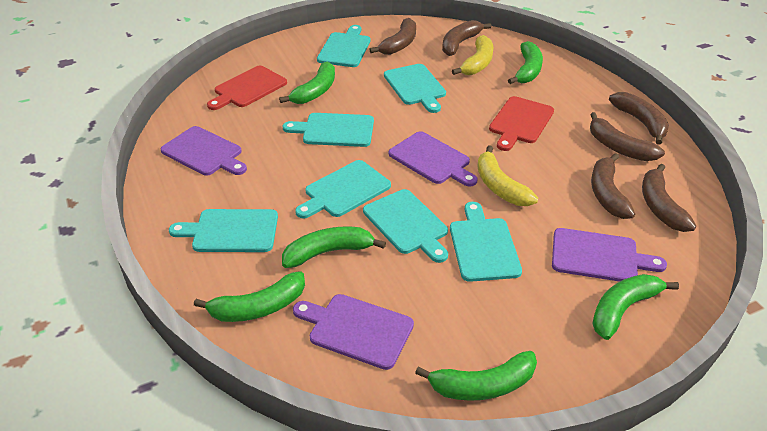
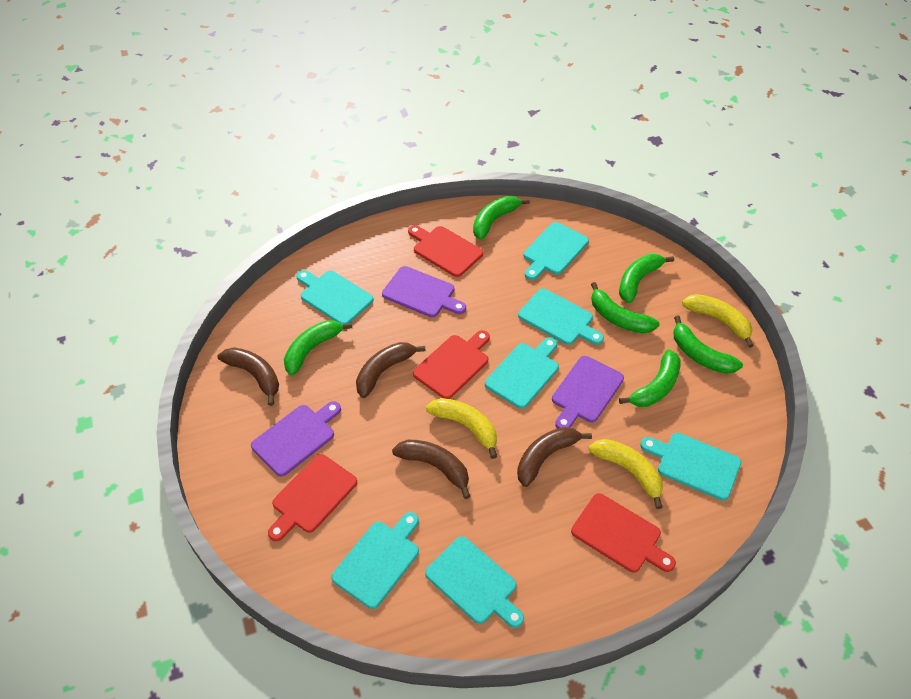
brown banana: [369,18,416,55] [442,20,491,56] [590,112,665,161] [591,153,635,219] [609,92,669,145] [642,164,696,232] = 6 -> [218,347,279,406] [356,342,426,398] [392,440,470,499] [517,427,592,487] = 4
purple cutting board: [161,126,247,176] [293,294,414,370] [389,131,478,187] [552,228,667,282] = 4 -> [251,401,341,477] [382,266,466,317] [552,356,624,429] = 3
red cutting board: [207,66,287,110] [489,96,554,151] = 2 -> [268,454,357,541] [408,225,483,277] [413,330,490,399] [571,493,676,573] = 4
yellow banana: [452,35,493,75] [477,145,538,206] = 2 -> [426,398,497,459] [588,439,663,509] [682,294,754,348] = 3

